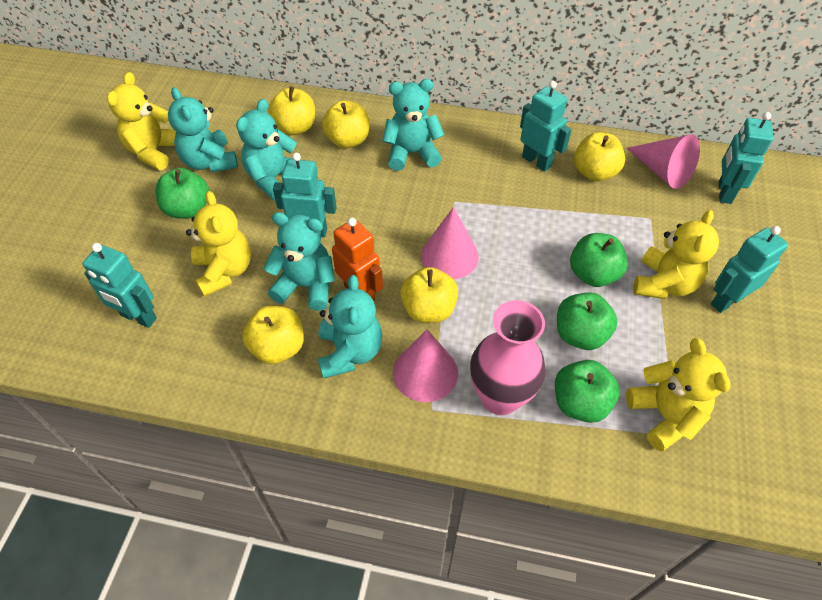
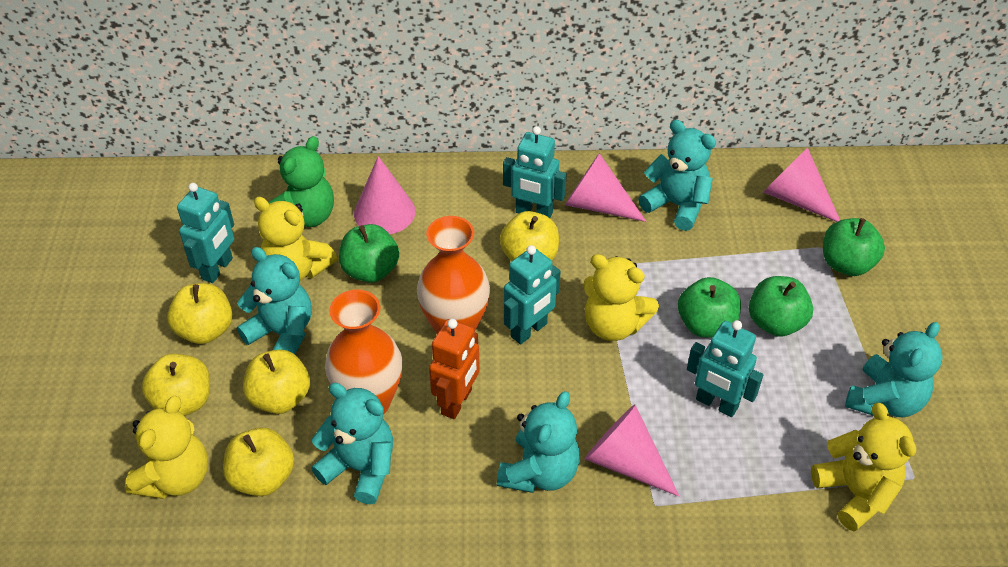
green teddy bear: none = 0 -> [268,136,334,227] = 1
orange vase: none = 0 -> [325,290,402,415] [417,216,490,334] = 2
pink cone: [393,329,458,402] [421,207,479,279] [627,134,700,189] = 3 -> [354,156,416,234] [565,153,647,222] [585,404,679,497] [763,147,840,222] = 4
pink vase: [470,300,546,415] = 1 -> none = 0
turquoise robot: [83,243,157,328] [273,153,337,237] [520,81,572,172] [711,226,788,313] [719,112,773,204] = 5 -> [177,183,234,283] [503,126,567,218] [504,245,561,344] [687,320,763,417] = 4

